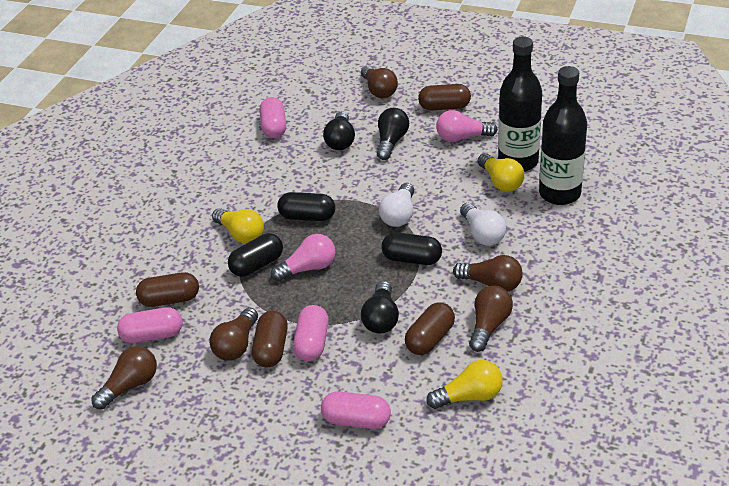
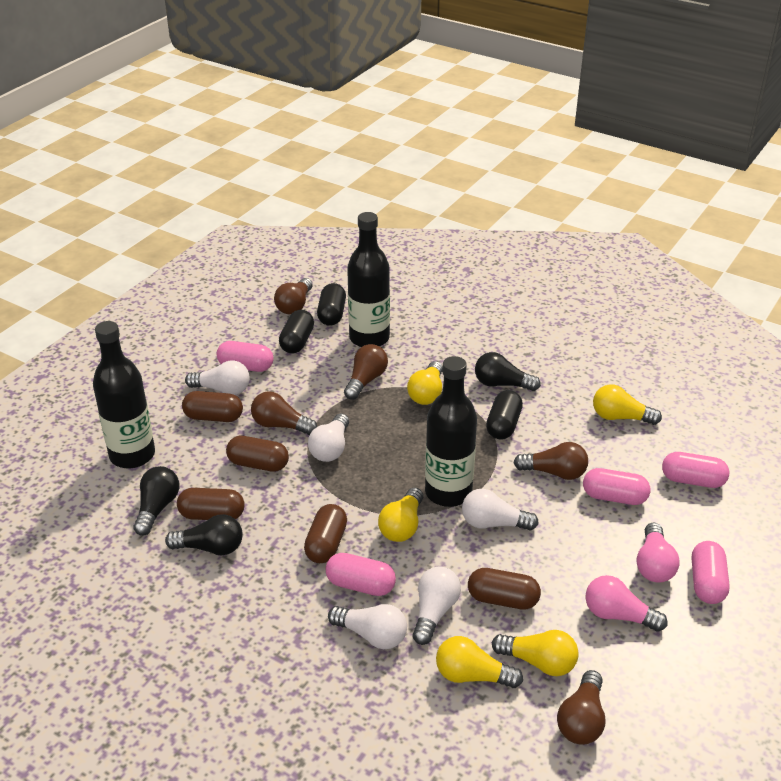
black bottle: [498,36,542,172] [539,66,587,205] = 2 -> [93,321,155,468] [347,212,390,347] [425,356,477,507] = 3
brown capsule: [136,272,199,307] [252,311,288,368] [405,302,455,355] [418,84,471,111] = 4 -> [177,488,244,520] [182,391,243,422] [226,436,289,472] [304,504,347,563] [468,568,541,610] = 5
pink capsule: [117,307,182,343] [260,97,286,138] [293,305,328,361] [321,391,391,429] = 4 -> [216,341,274,372] [325,553,396,596] [583,468,650,505] [662,452,729,488] [692,541,730,604] = 5
white light bulb: [379,183,414,227] [460,203,506,246] = 2 -> [185,360,250,395] [308,414,349,462] [328,604,407,649] [413,567,461,645] [462,489,539,531] = 5
yellow light bulb: [212,208,264,244] [426,360,503,409] [478,153,524,192] = 3 -> [378,488,423,542] [407,361,443,405] [436,636,523,688] [492,630,579,676] [593,384,662,425] = 5

